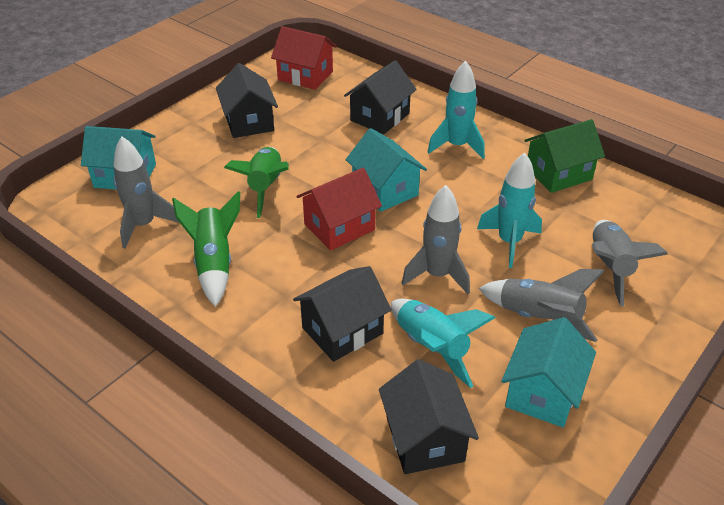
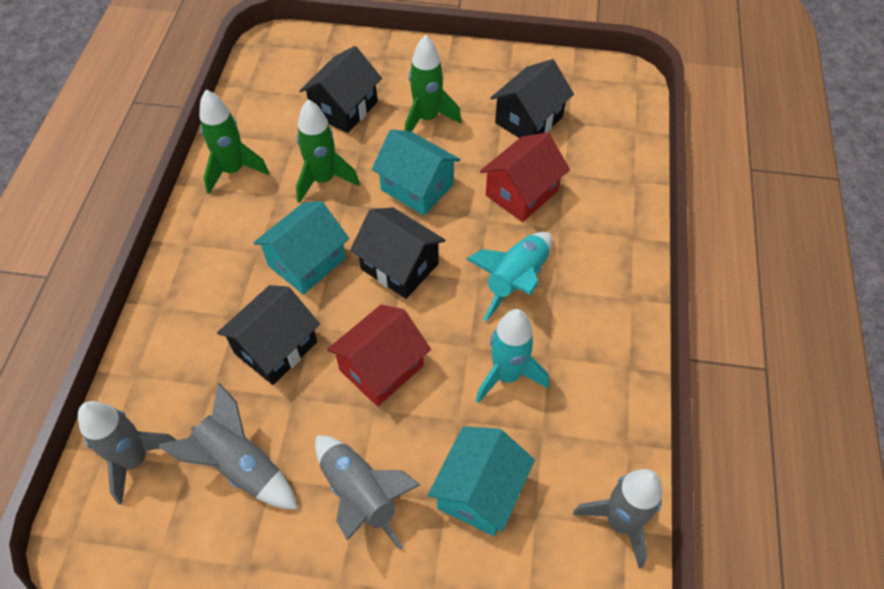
green house: [524,119,605,193] = 1 -> none = 0
green rocket: [172,191,240,307] [224,147,289,218] = 2 -> [199,90,269,194] [296,99,360,203] [405,35,462,132] = 3
turquoise rocket: [391,299,495,388] [427,60,485,159] [477,153,542,268] = 3 -> [467,232,552,321] [476,309,549,403] = 2

